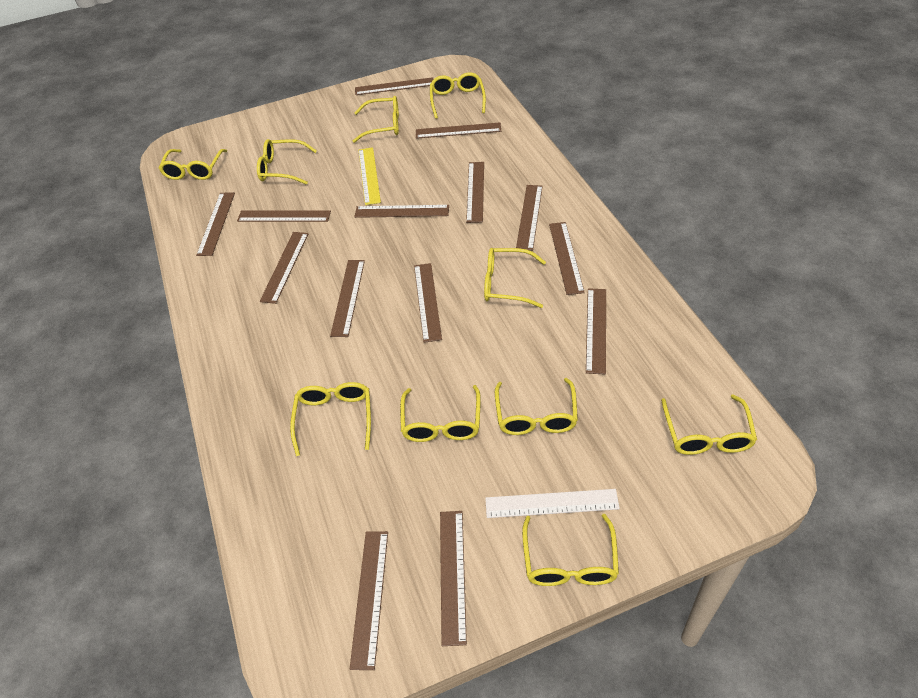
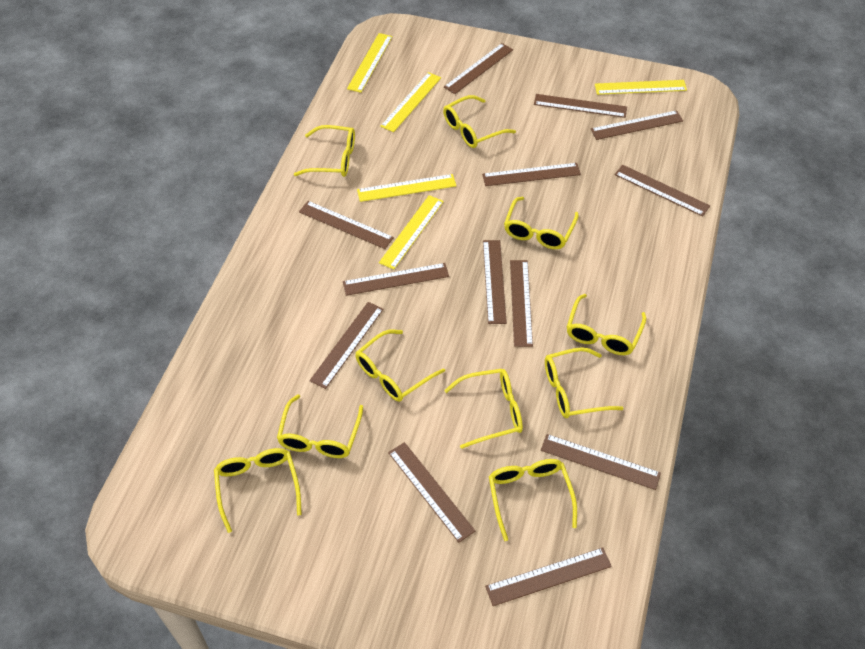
brown ruler: [196,192,235,256] [237,210,331,222] [260,232,309,304] [330,260,365,337] [350,531,388,670] [354,205,449,218] [355,77,433,95] [414,263,442,343] [416,122,501,139] [440,511,467,646] [466,162,484,223] [516,185,543,251] [549,222,585,295] [586,288,606,375] = 14 -> [299,201,394,249] [310,302,384,389] [343,263,449,296] [388,442,475,543] [444,43,513,94] [482,163,581,186] [483,240,507,324] [485,547,612,606] [510,260,533,347] [534,94,627,118] [541,434,661,490] [591,110,683,140] [615,165,710,217] = 13
white ruler: [485,489,620,518] = 1 -> none = 0
yellow ruler: [359,147,381,205] = 1 -> [347,33,393,93] [357,174,456,202] [379,195,444,270] [380,72,441,132] [595,80,687,95] = 5

